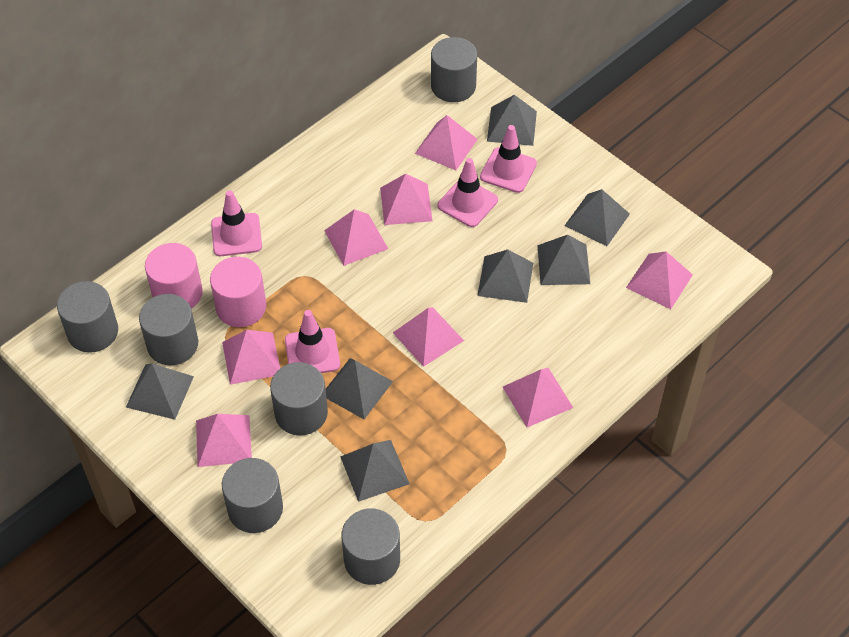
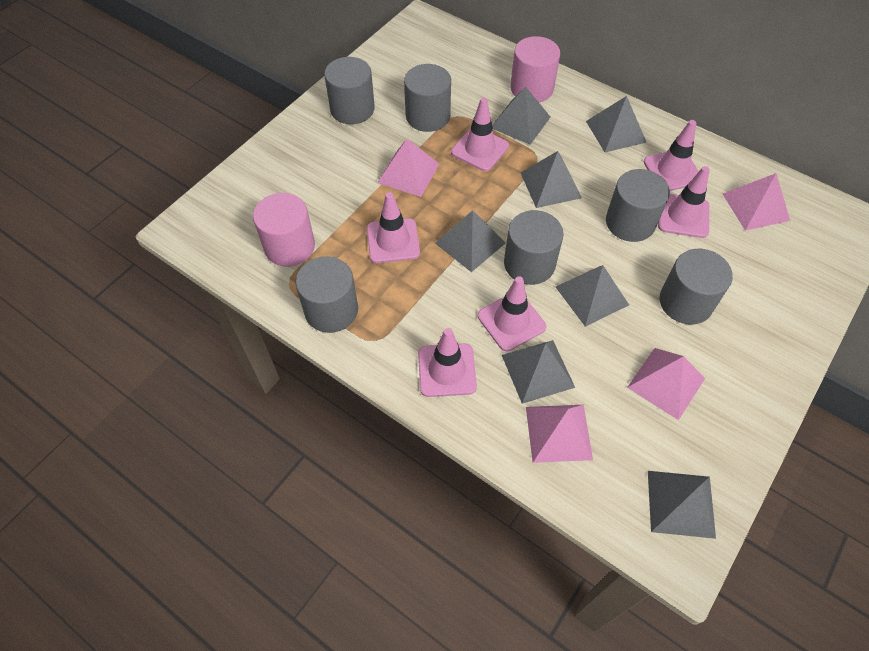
pink pyramid: [196,414,252,467] [222,330,280,385] [324,209,388,266] [380,174,433,225] [393,307,464,367] [415,115,478,170] [503,368,573,427] [626,251,693,309] = 8 -> [377,139,439,197] [526,405,593,463] [627,348,705,420] [723,173,790,231] = 4
pink traffic cone: [211,190,262,256] [285,310,340,373] [438,158,498,227] [480,125,537,193] = 4 -> [367,192,420,263] [418,328,477,397] [451,98,509,171] [478,276,546,351] [644,120,699,191] [658,166,710,238] = 6

